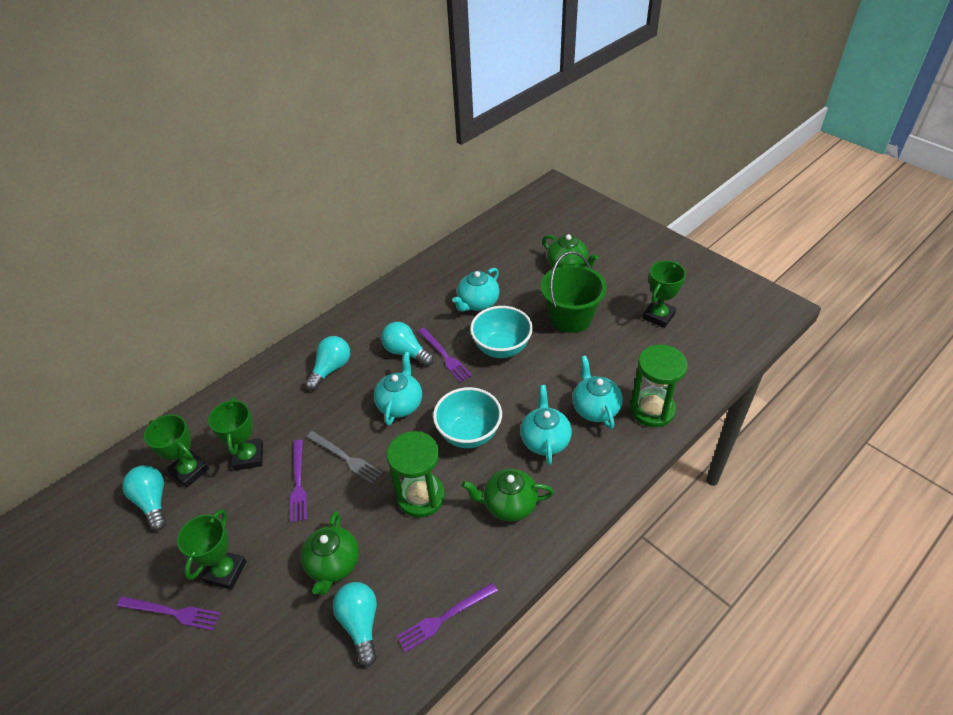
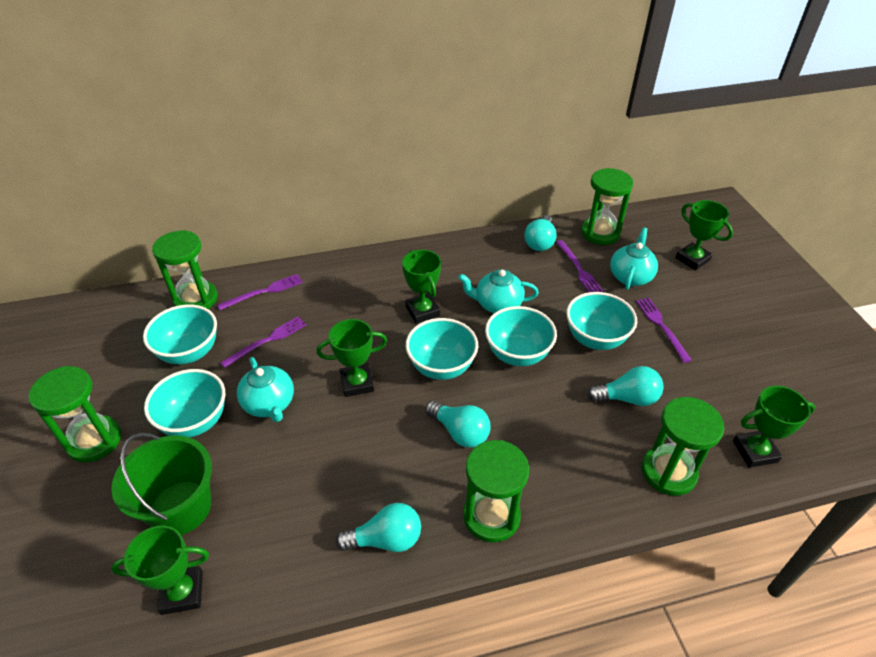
green hourglass: [387,431,445,518] [630,345,688,427] = 2 -> [28,366,121,463] [152,230,218,309] [463,440,529,543] [581,168,633,245] [642,397,724,496] = 5
green teapot: [301,511,359,595] [462,469,554,521] [542,234,598,268] = 3 -> none = 0
green trophy: [144,415,209,488] [177,509,246,590] [208,398,263,471] [643,261,686,328] = 4 -> [111,525,209,615] [316,319,387,397] [402,250,441,323] [675,200,733,270] [733,386,815,468] = 5
grey fork: [307,431,382,484] = 1 -> none = 0
turquoise bowl: [433,387,502,448] [470,306,533,358] = 2 -> [143,304,217,364] [144,369,225,438] [405,318,478,380] [485,306,557,366] [566,292,637,350] = 5
turquoise teapot: [374,352,422,426] [452,268,500,312] [520,385,572,465] [573,356,623,429] = 4 -> [237,357,294,422] [458,269,539,313] [610,227,658,290] = 3

